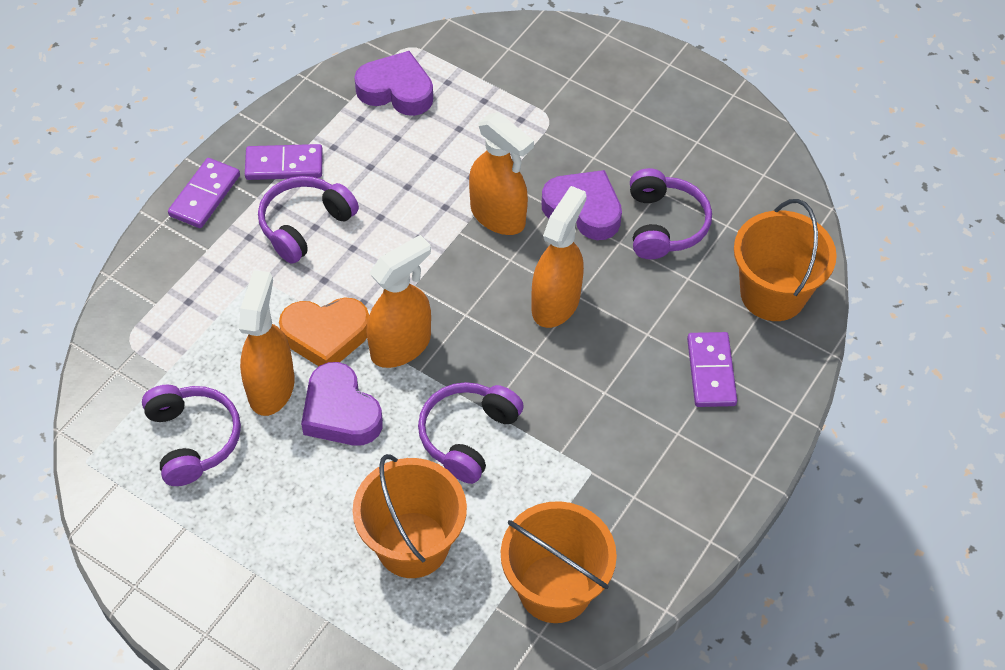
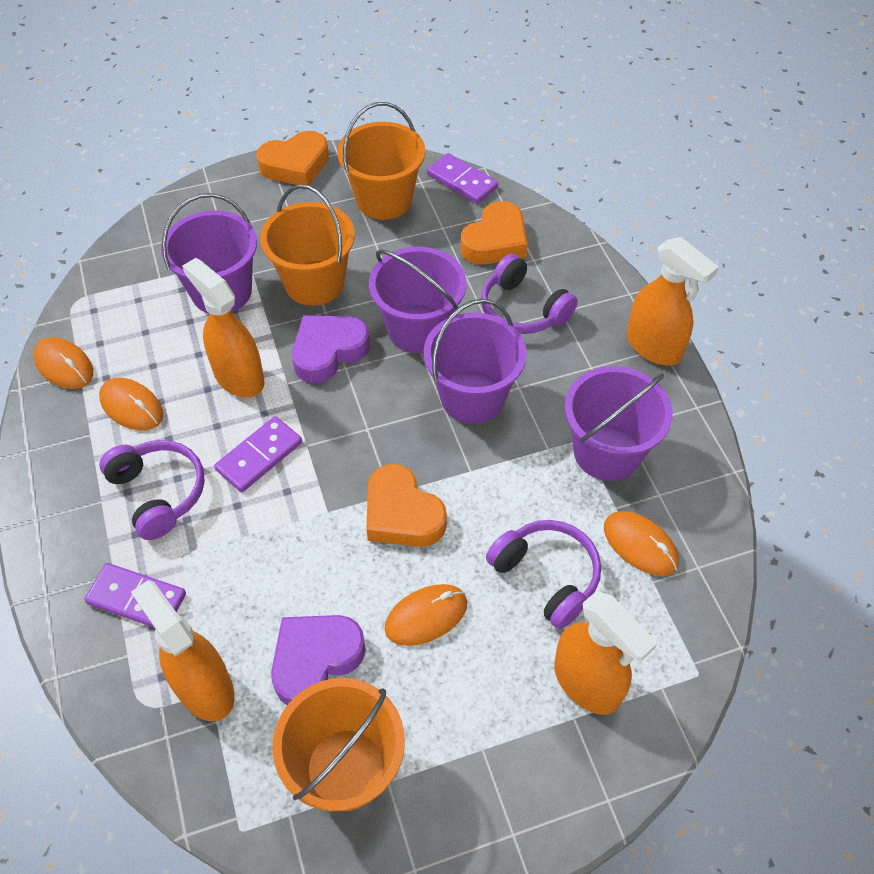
orange heart: [279,297,369,366] = 1 -> [256,131,329,185] [366,464,447,547] [461,201,528,265] = 3
orange mouse: none = 0 -> [33,337,93,389] [99,378,163,431] [385,584,467,646] [604,511,679,576] = 4
purple bucket: none = 0 -> [161,193,257,314] [369,247,467,353] [424,299,527,424] [565,366,673,481] = 4
purple headphones: [142,385,241,486] [258,176,359,264] [418,382,524,484] [630,168,712,259] = 4 -> [100,440,205,540] [481,254,578,334] [486,520,601,629] = 3
purple heart: [301,362,383,446] [354,51,433,116] [542,170,622,240] = 3 -> [271,615,366,705] [292,315,370,383] = 2

